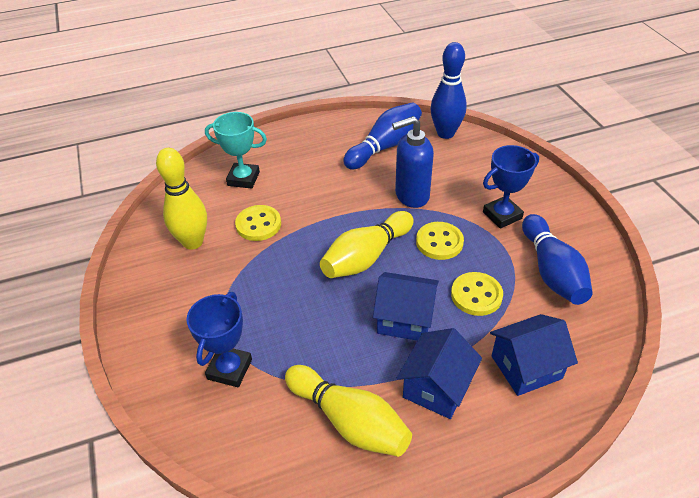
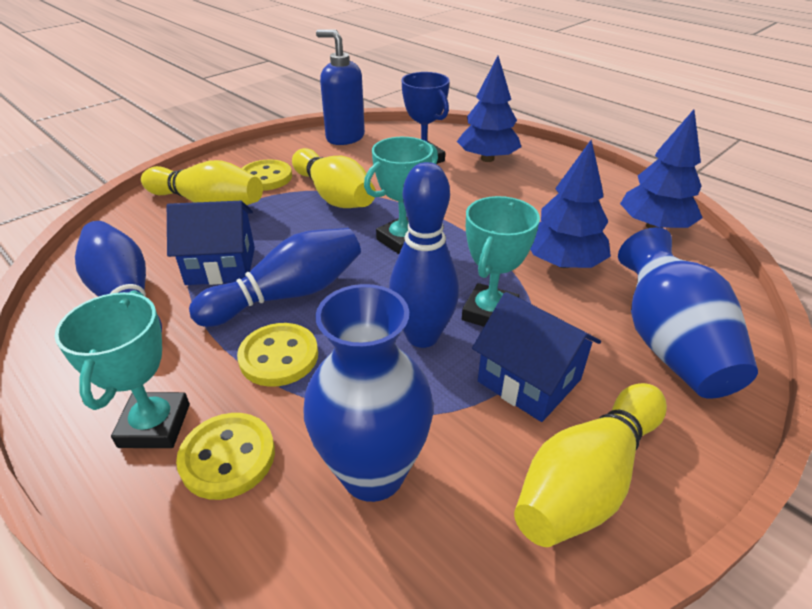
blue house: [373,272,439,341] [397,328,482,419] [490,314,578,396] = 3 -> [167,201,255,285] [472,292,601,422] = 2
blue tree: none = 0 -> [457,56,521,162] [530,140,611,268] [620,109,703,228] = 3
blue trophy: [186,292,252,387] [483,145,539,229] = 2 -> [402,72,450,164] = 1
blue vase: none = 0 -> [303,284,433,502] [618,227,758,399] = 2
turquoise trophy: [205,112,267,189] = 1 -> [55,291,190,448] [364,137,438,254] [462,196,540,327] = 3

